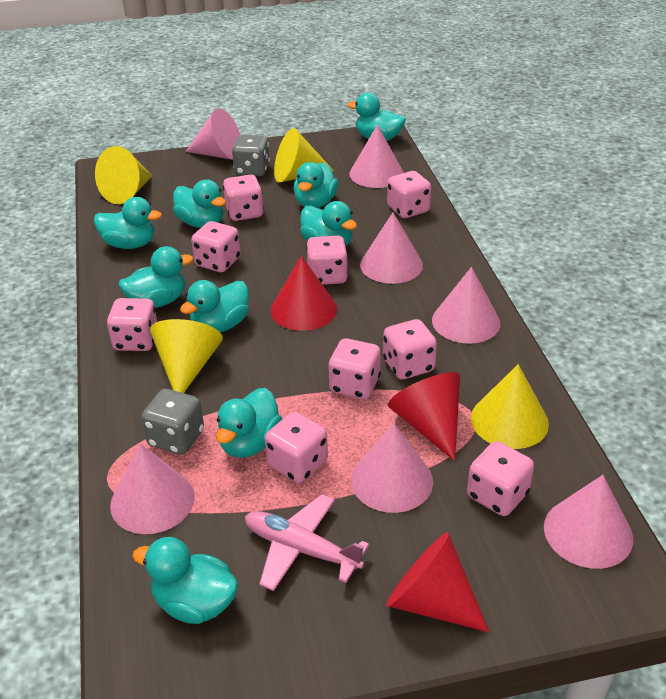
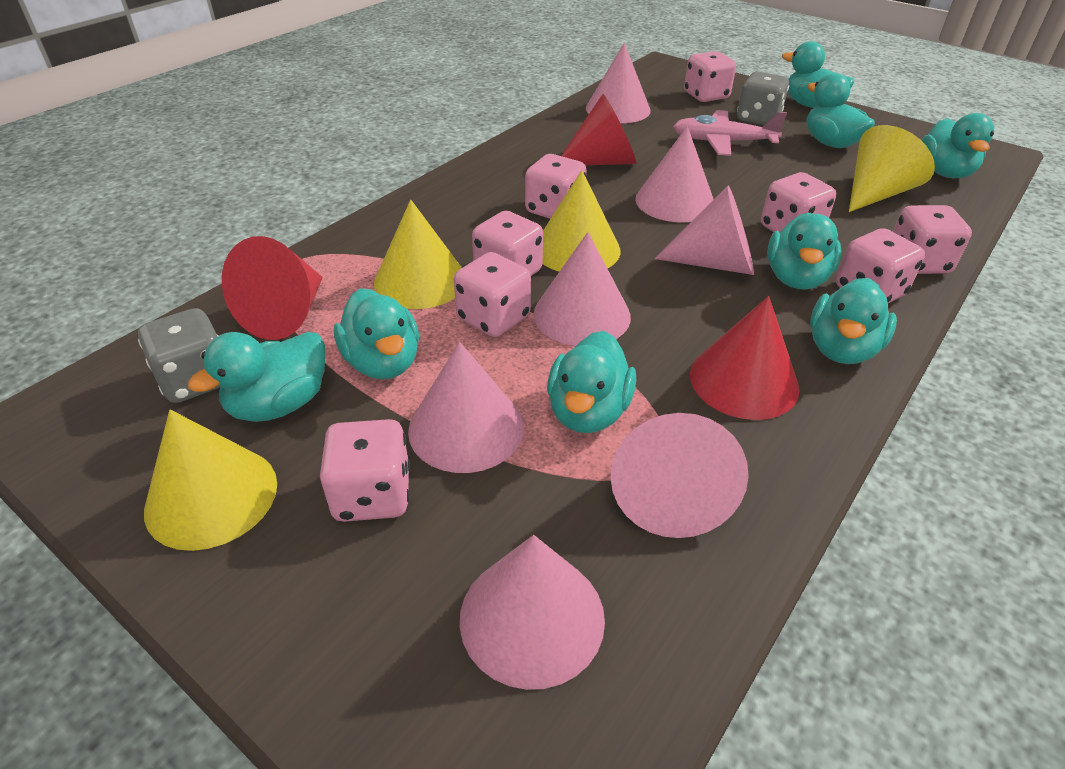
pink dice: [107,298,157,351] [191,221,240,272] [223,175,264,221] [265,412,328,483] [306,235,348,285] [328,338,381,399] [383,319,437,379] [387,171,431,218] [467,441,534,516] = 9 -> [320,419,410,522] [454,252,531,337] [472,211,543,276] [525,154,586,219] [684,51,736,102] [761,172,836,233] [836,228,925,303] [893,205,972,274] = 8
turquoise duck: [94,197,162,249] [119,246,194,308] [132,537,238,624] [173,180,226,228] [180,280,249,333] [216,388,282,458] [293,162,338,208] [300,201,357,246] [347,93,406,141] = 9 -> [188,332,325,422] [334,288,419,380] [547,331,636,433] [767,213,842,290] [782,41,854,108] [807,73,875,148] [810,278,897,364] [921,113,994,178] = 8

